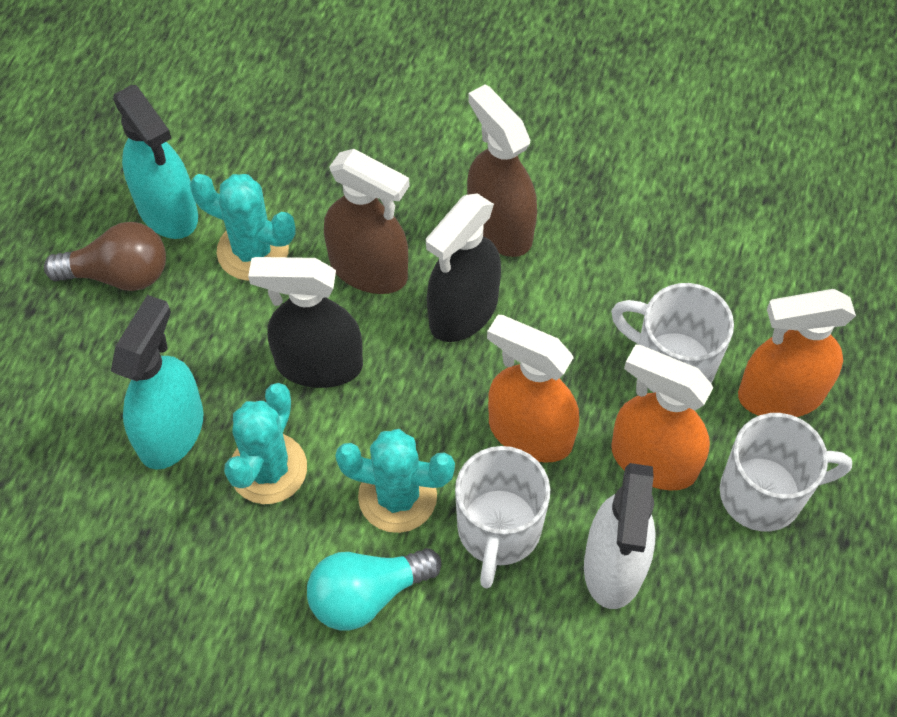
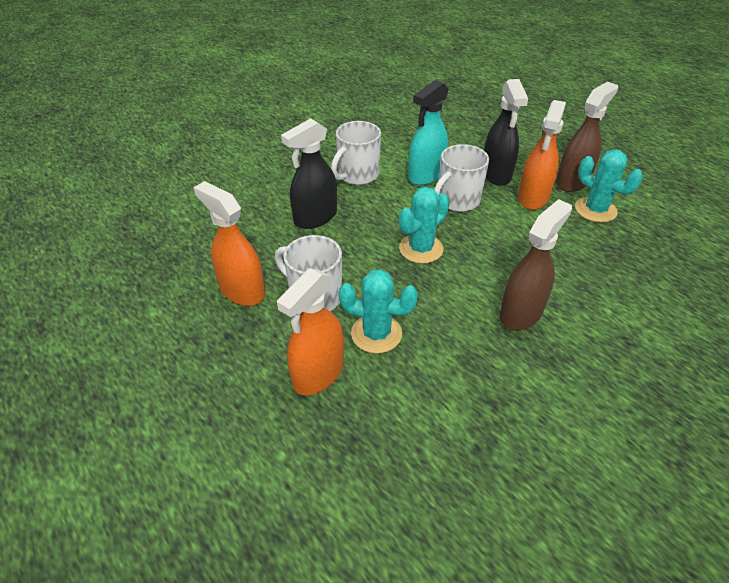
brown light bulb: [44,222,166,291] = 1 -> none = 0
turquoise light bulb: [307,548,442,630] = 1 -> none = 0
turquoise spray bottle: [111,295,204,470] [113,85,198,239] = 2 -> [408,80,449,185] = 1
white spray bottle: [584,463,655,609] = 1 -> none = 0

